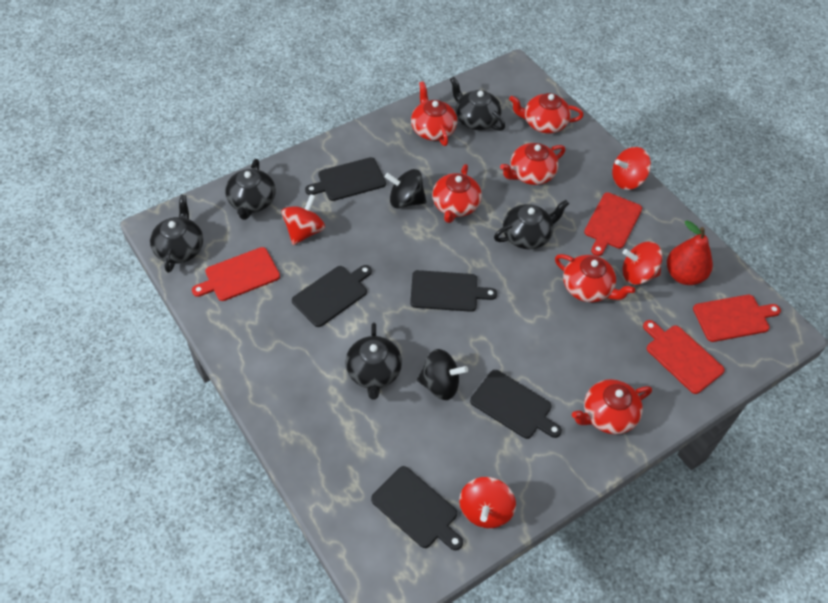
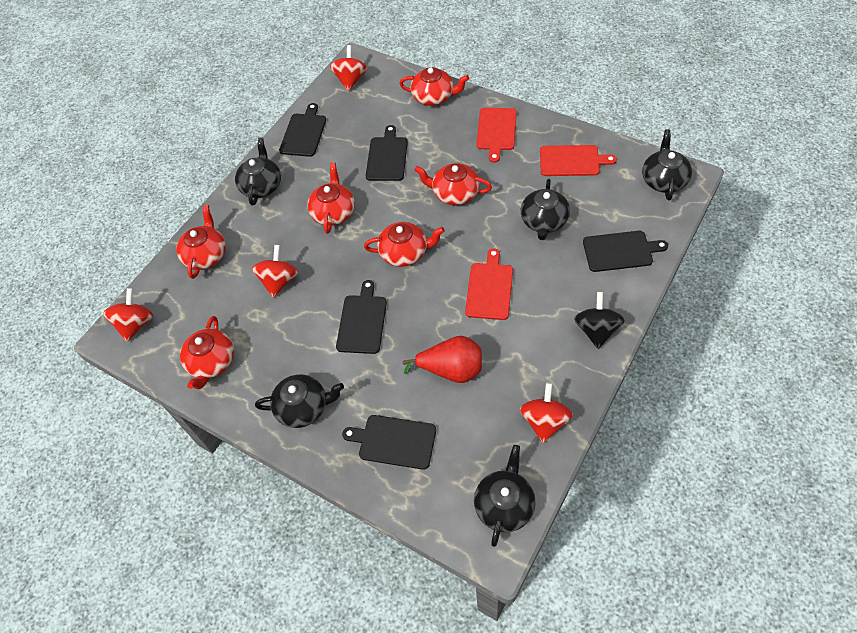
black spinning top: [385,169,426,209] [417,349,468,400] = 2 -> [574,292,625,349] = 1
red cutting board: [192,247,280,301] [584,192,642,256] [643,320,725,394] [693,295,781,342] = 4 -> [465,249,513,320] [477,108,517,163] [540,145,617,176] = 3

